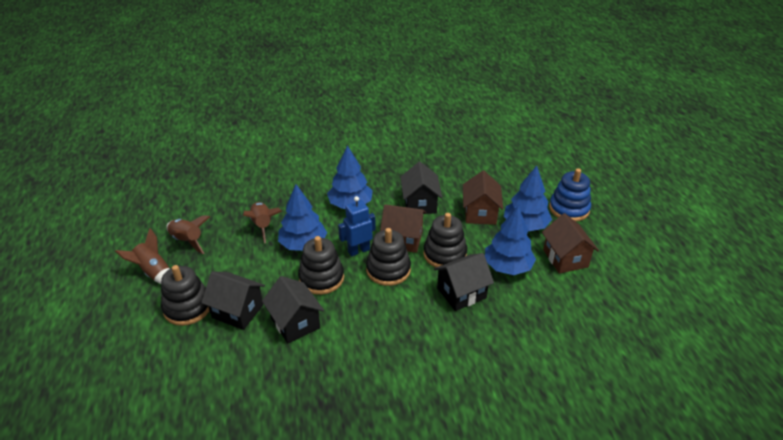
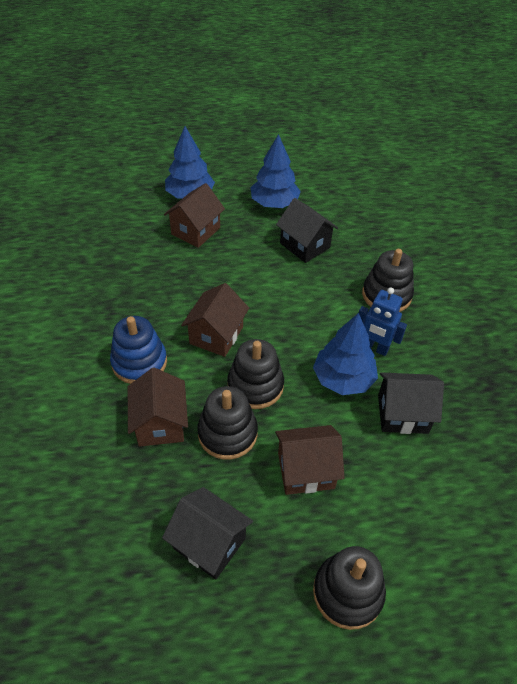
black house: [201,271,265,330] [262,276,324,344] [400,162,442,214] [434,253,494,311] = 4 -> [162,487,253,580] [276,198,338,263] [378,372,444,434] = 3
blue tree: [278,184,327,251] [327,145,373,209] [485,206,536,275] [504,165,552,231] = 4 -> [165,126,215,199] [250,134,301,208] [313,313,378,395] = 3
brown house: [380,204,426,253] [463,171,503,225] [542,213,599,274] = 3 -> [128,367,188,447] [164,183,225,248] [181,283,249,357] [275,425,345,495] = 4
brown rocket: [115,228,170,285] [166,215,210,254] [243,202,282,243] = 3 -> none = 0

